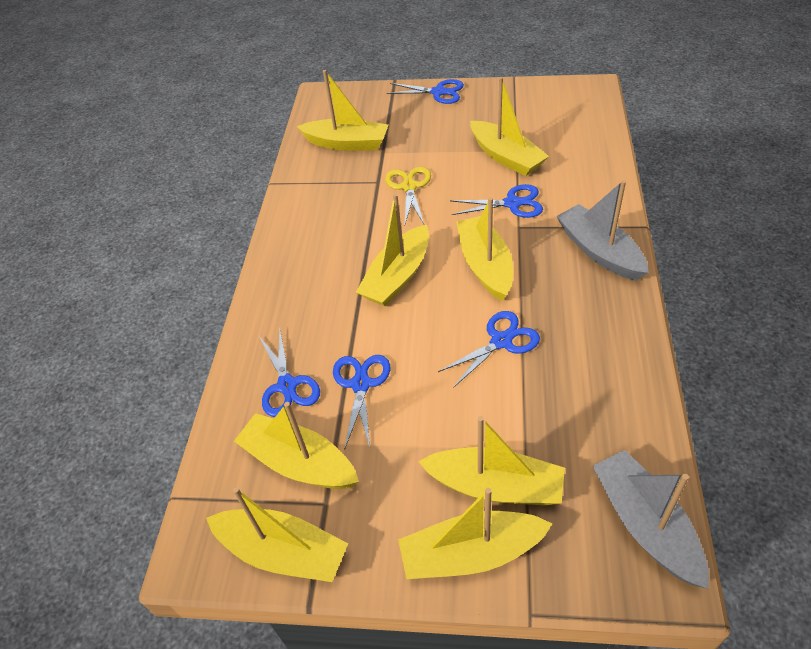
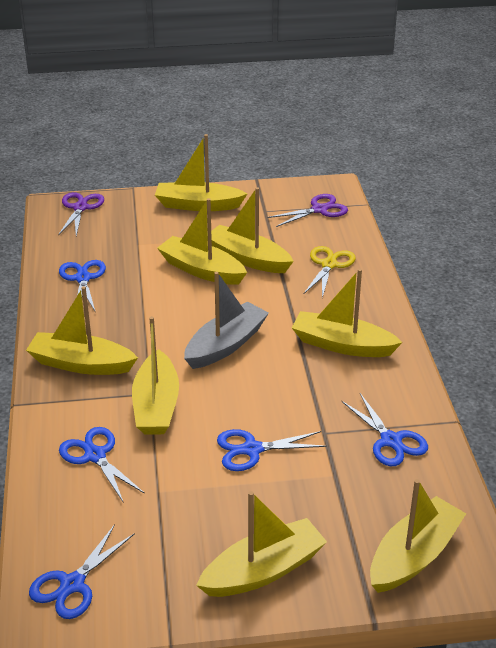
grey boat: [557,180,649,281] [593,450,709,589] = 2 -> [184,272,269,369] = 1
purple scissors: none = 0 -> [58,192,104,236] [267,194,348,227] = 2

